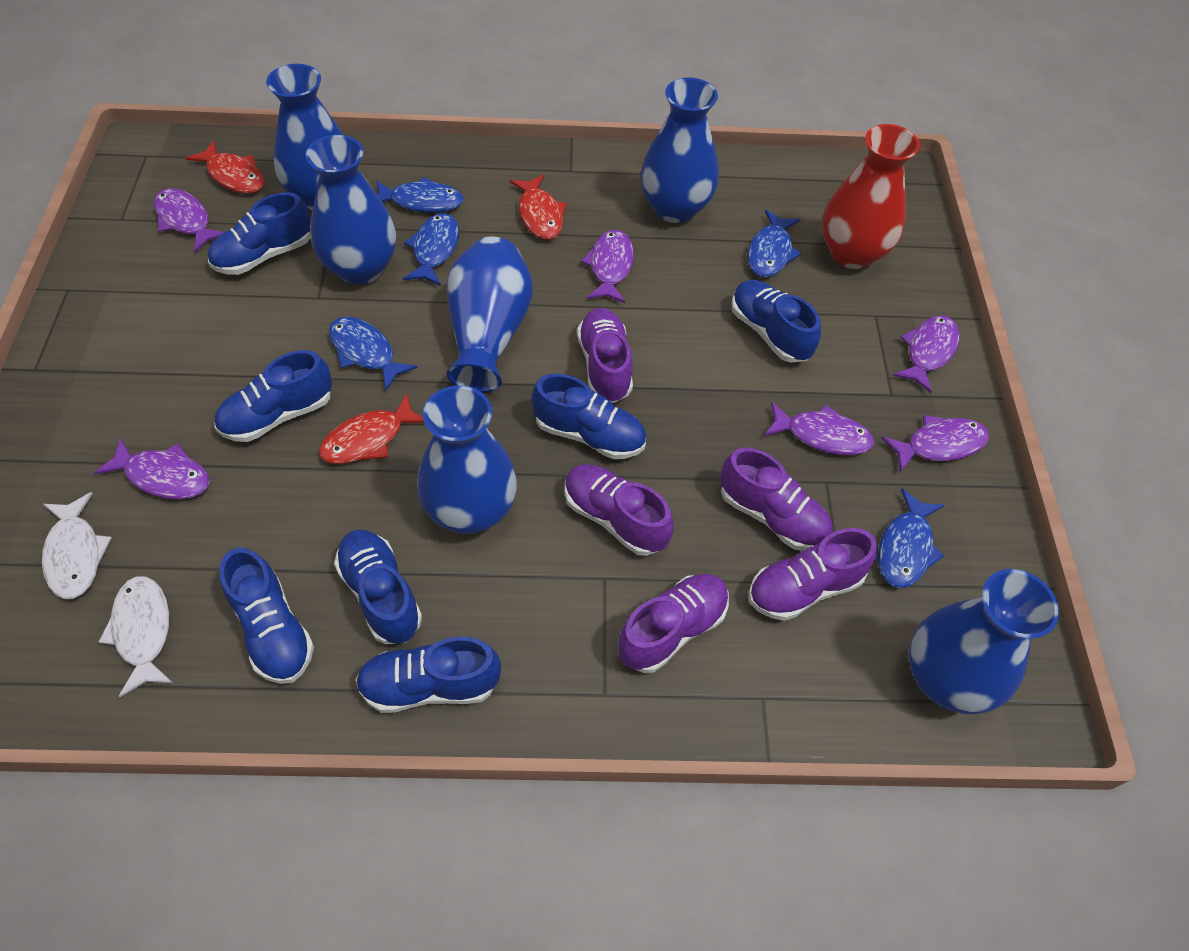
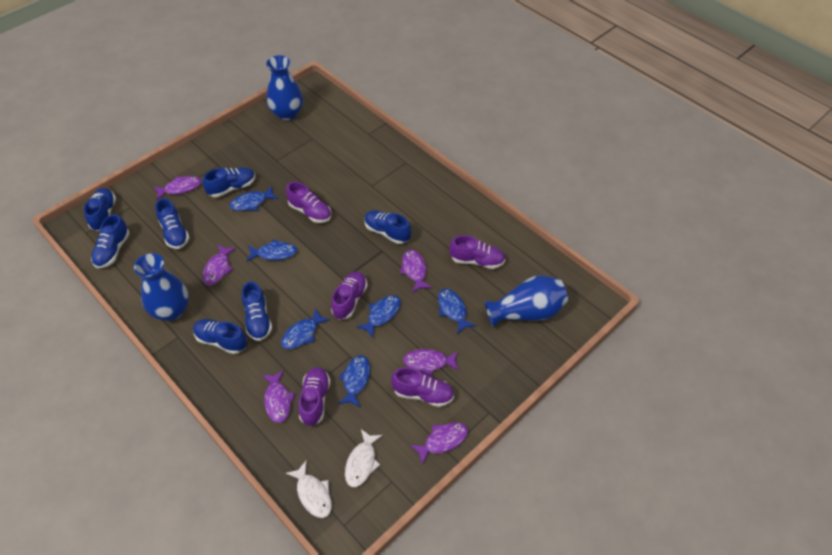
blue fish: [329,317,418,390] [376,177,464,213] [403,213,459,286] [748,210,801,277] [878,488,945,588] = 5 -> [229,186,278,211] [247,239,297,261] [281,308,330,349] [338,355,370,407] [357,295,401,338] [438,289,476,334] = 6
blue vase: [266,64,344,210] [306,135,396,285] [417,386,517,534] [446,237,533,392] [641,78,719,223] [909,569,1059,714] = 6 -> [134,253,189,321] [266,55,303,121] [485,275,568,327] = 3
red fish: [186,141,264,194] [319,394,424,464] [510,174,567,240] = 3 -> none = 0
red vase: [822,124,920,269] = 1 -> none = 0

